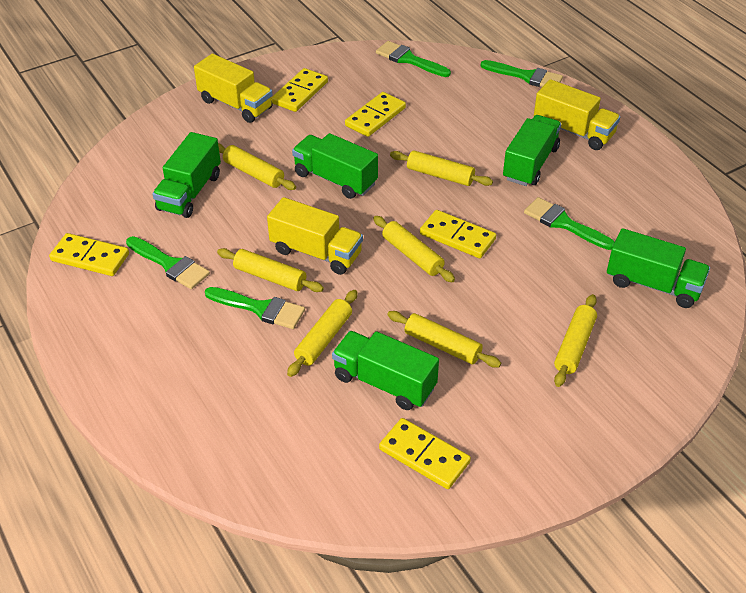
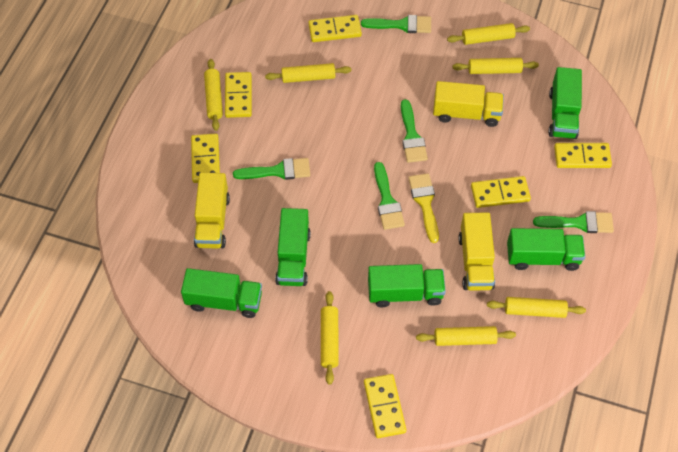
yellow brush: none = 0 -> [408,173,439,243] = 1
yellow domino: [49,233,129,276] [271,68,328,112] [345,92,406,137] [379,418,471,489] [420,210,496,258] = 5 -> [191,133,220,183] [225,72,252,118] [308,15,362,42] [364,374,406,438] [471,176,531,208] [554,143,612,168] = 6

